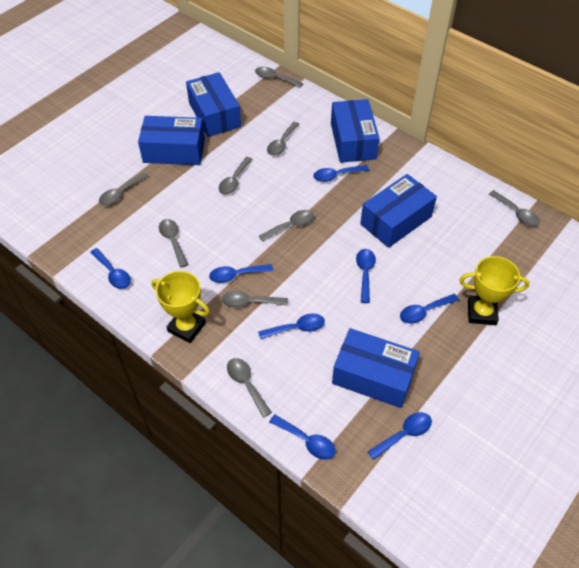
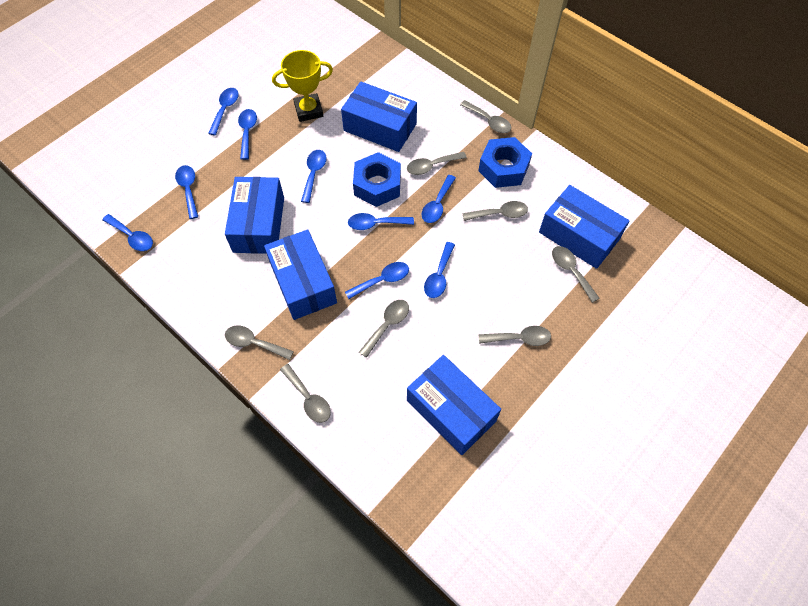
blue nut: none = 0 -> [353,152,401,207] [478,137,532,188] = 2
blue spoon: [90,248,131,289] [209,264,273,283] [258,313,325,339] [269,414,336,460] [313,165,369,182] [356,249,376,303] [368,412,432,460] [400,294,459,324] = 8 -> [102,214,153,251] [175,165,198,219] [208,88,239,136] [238,109,257,160] [301,150,327,203] [345,262,409,299] [348,213,414,230] [422,175,456,223] [424,242,455,298] = 9
grey spoon: [99,172,148,206] [159,219,188,268] [219,157,253,195] [222,291,288,308] [227,358,272,418] [255,67,303,88] [259,210,314,241] [267,122,300,156] [489,190,540,227] = 9 -> [225,326,294,360] [280,364,331,423] [359,300,409,358] [407,152,467,175] [460,100,511,133] [462,201,528,221] [479,326,551,346] [552,246,600,303] = 8
yellow trophy: [152,271,210,343] [459,256,529,325] = 2 -> [272,50,333,122] = 1

